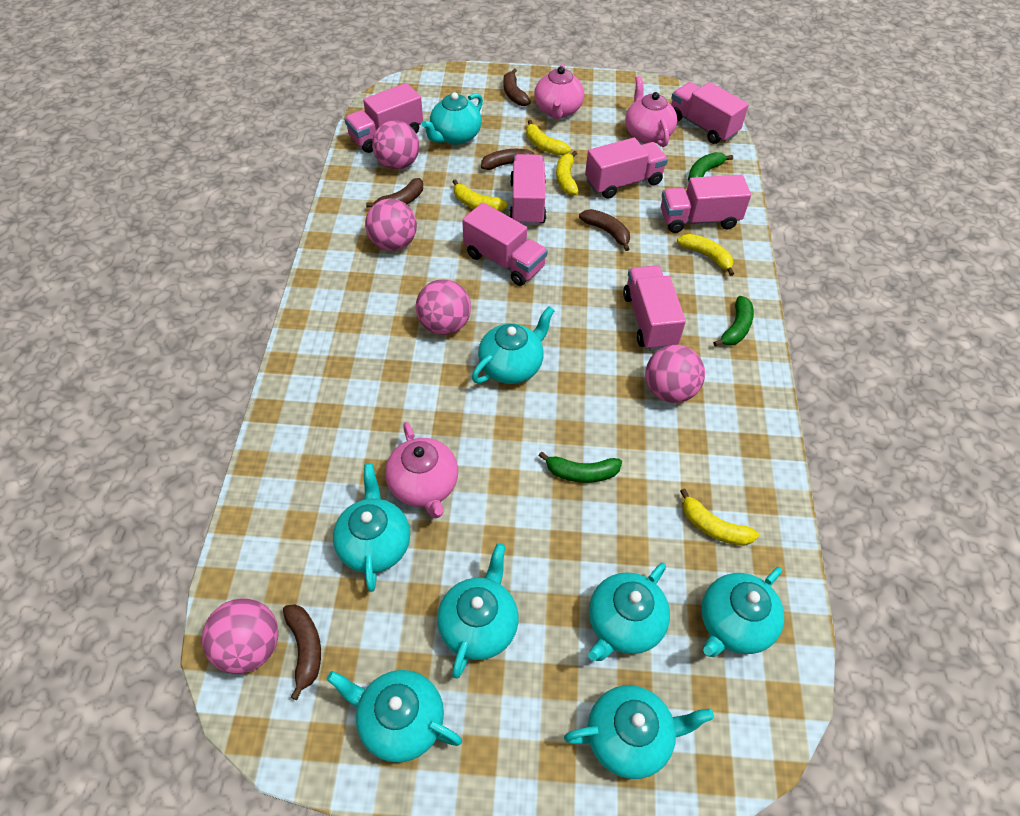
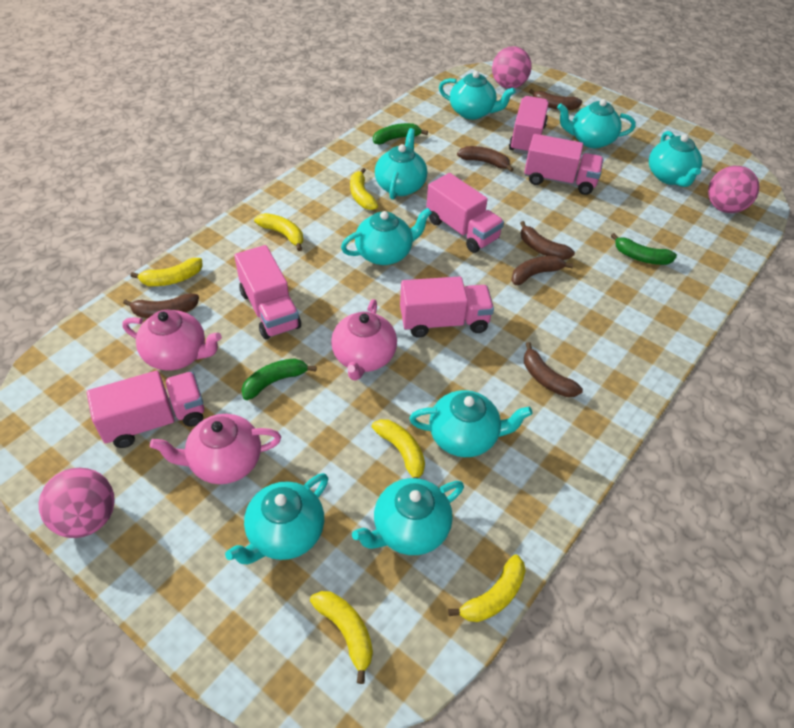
brown banana: [283,604,321,700] [366,178,423,207] [481,149,535,170] [503,69,531,106] [579,209,630,251] = 5 -> [123,293,199,318] [457,146,514,172] [511,256,573,285] [520,221,575,260] [524,342,583,397] [529,89,582,110] = 6
pink ball: [202,598,279,674] [365,199,417,251] [372,120,419,170] [416,279,471,335] [645,345,705,403] = 5 -> [38,468,115,538] [492,46,532,89] [708,166,759,213] = 3
pink truck: [344,83,423,153] [462,203,548,286] [509,154,546,226] [585,138,668,199] [623,265,686,351] [661,174,751,233] [671,82,749,144] = 7 -> [87,370,204,448] [234,245,301,339] [400,276,494,338] [426,173,504,253] [509,96,549,154] [524,134,604,195] = 6
yellow banana: [453,179,508,211] [526,120,571,155] [556,151,579,195] [677,234,734,276] [680,489,759,546] = 5 -> [130,258,202,286] [254,213,303,251] [310,591,373,684] [350,168,378,210] [372,419,425,479] [448,554,526,622] = 6

